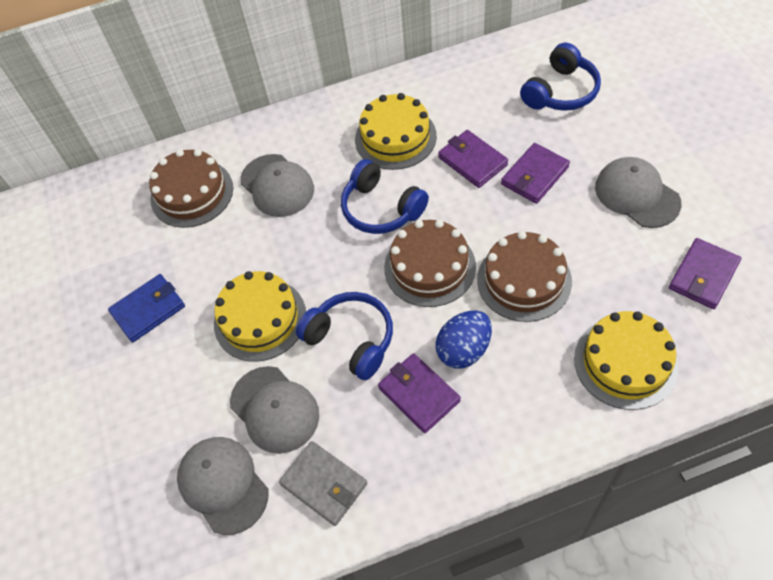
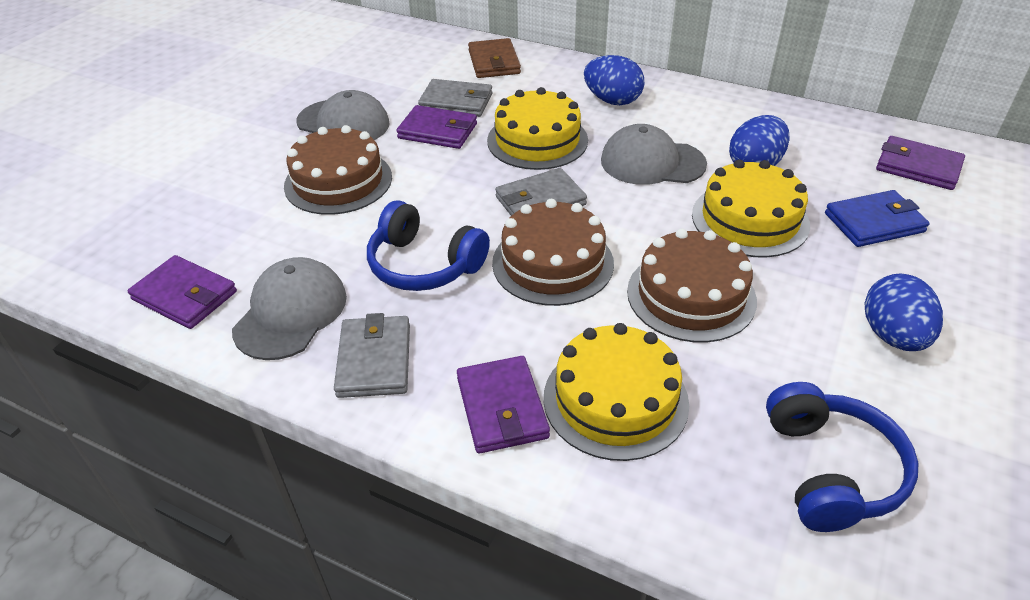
blue egg: [435,310,492,369] = 1 -> [584,55,644,105] [729,115,790,166] [865,273,943,351] = 3
blue headphones: [296,292,393,380] [341,159,429,234] [520,43,601,111] = 3 -> [367,200,490,291] [766,382,918,532] = 2
brown wallet: none = 0 -> [468,38,521,78] = 1
grey cap: [177,437,268,535] [230,366,319,454] [240,154,314,217] [595,157,681,228] = 4 -> [232,257,347,360] [297,90,390,140] [601,124,707,185] = 3
grey wallet: [279,441,367,526] = 1 -> [334,313,410,398] [418,79,492,117] [495,168,587,216] = 3

